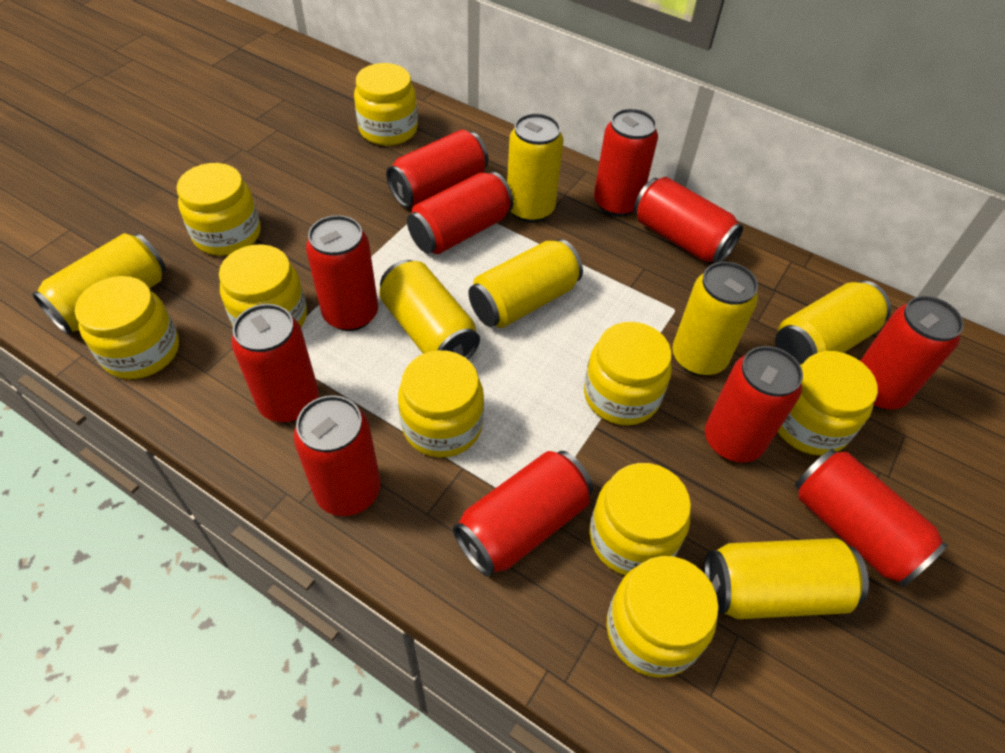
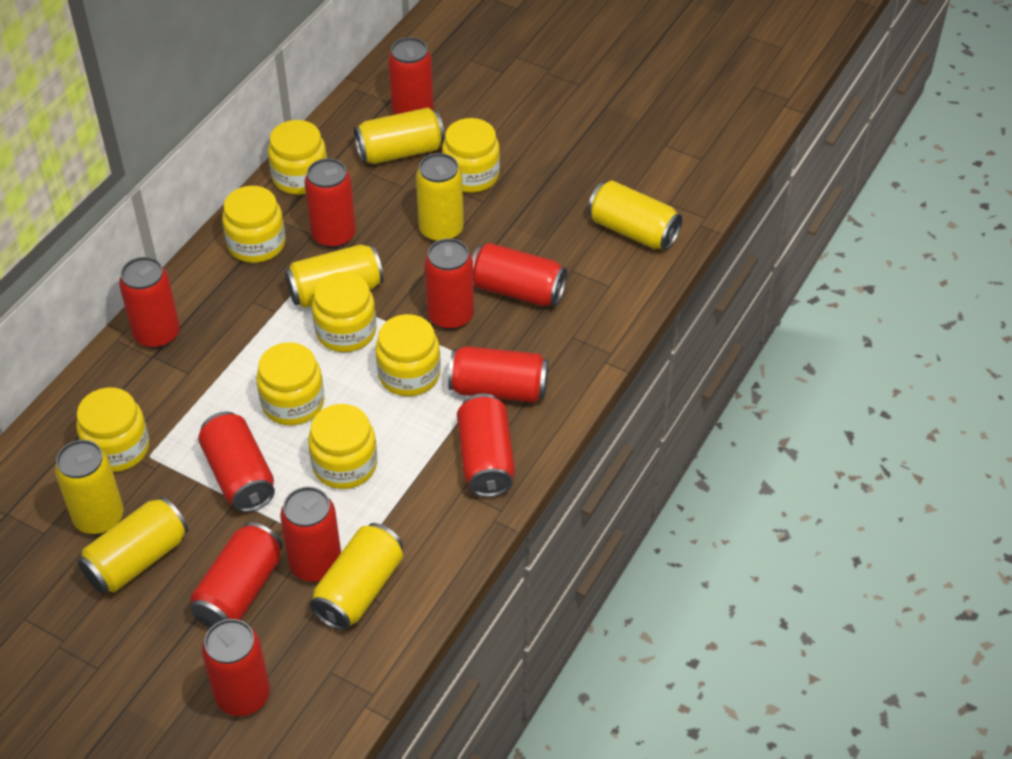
yellow jar: [75,276,179,379] [177,163,260,256] [219,244,307,327] [354,63,418,146] [398,350,484,458] [584,322,672,425] [589,463,691,576] [607,556,719,678] [778,351,878,456] = 9 -> [76,388,149,472] [222,186,285,263] [256,342,324,425] [268,120,327,195] [308,404,377,489] [312,272,376,352] [375,314,441,396] [442,118,500,193] = 8

